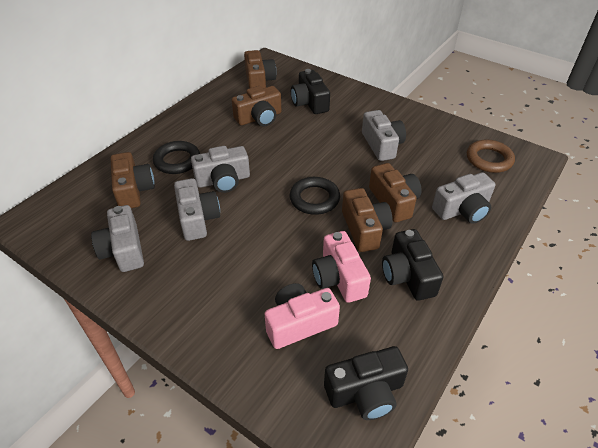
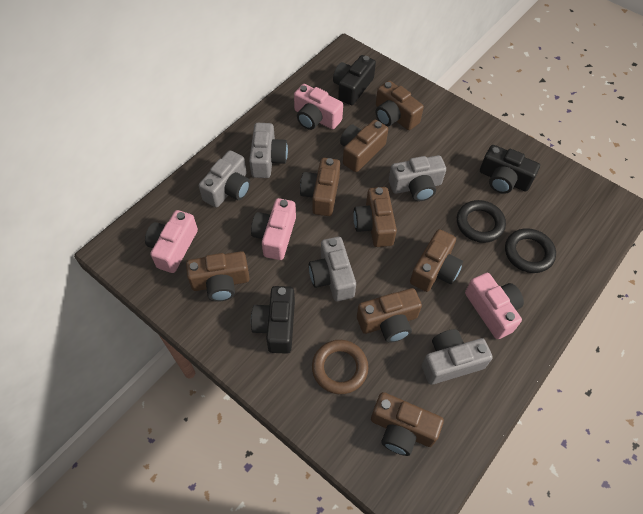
brown camera: [111,152,155,208] [232,86,281,126] [244,50,277,88] [342,188,393,252] [369,163,422,222] = 5 -> [186,251,250,302] [300,158,340,216] [340,120,388,172] [353,187,397,247] [357,288,422,342] [371,392,444,456] [376,80,424,130] [410,229,463,292] = 8
pink camera: [264,283,340,349] [312,231,371,303] = 2 -> [145,210,198,273] [251,198,296,260] [294,84,343,130] [465,273,524,339] = 4

